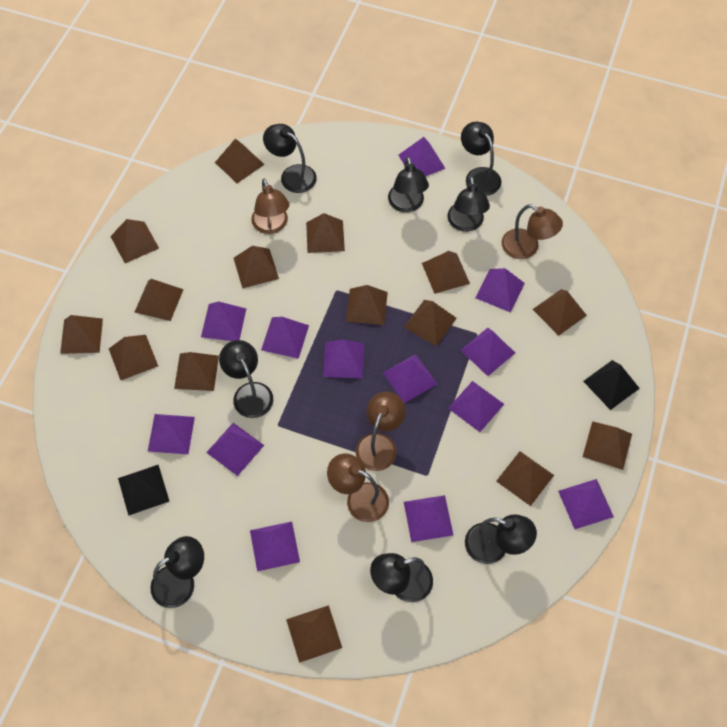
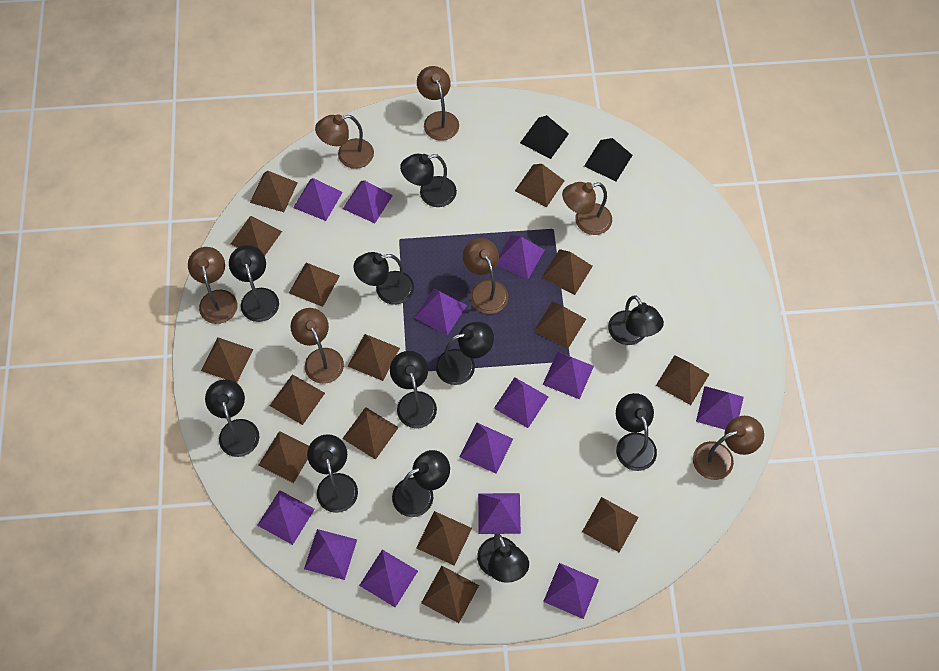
black lamp: [150,536,204,608] [219,340,273,418] [263,124,317,193] [370,553,433,602] [388,156,429,212] [448,176,490,232] [461,122,501,196] [465,514,537,564] = 8 -> [205,379,259,457] [229,245,279,322] [307,434,358,513] [354,252,414,305] [390,351,437,428] [392,450,450,517] [400,154,457,207] [436,322,494,385] [477,533,529,583] [608,295,664,345] [616,393,657,471] = 11
brown lamp: [251,179,290,234] [327,454,389,522] [356,392,406,471] [502,204,563,259] = 4 -> [188,247,238,324] [290,308,344,384] [315,114,374,169] [417,66,459,141] [463,238,508,314] [562,182,612,235] [693,416,764,480] = 7

